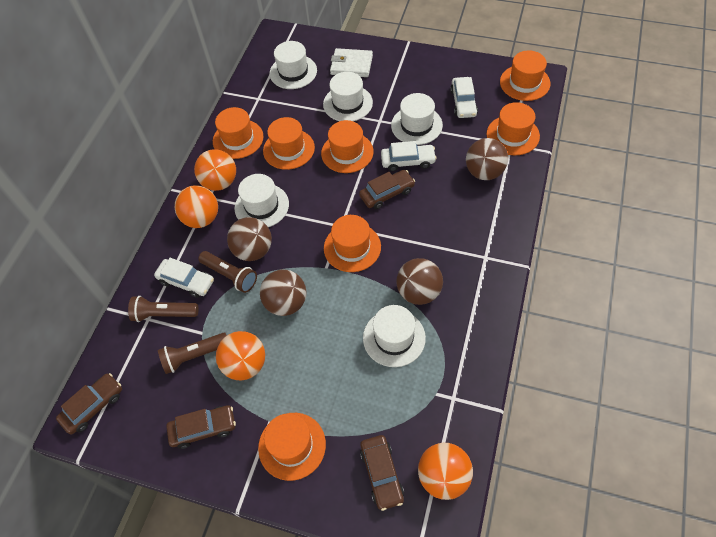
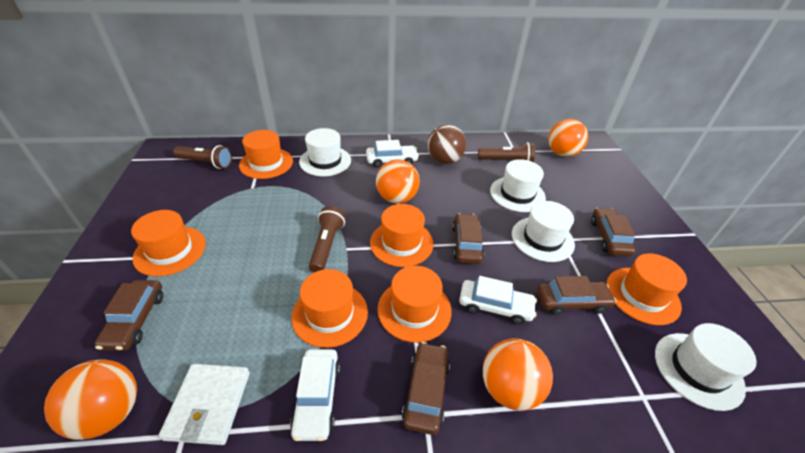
brown ball: [227,217,272,261] [260,270,306,316] [396,258,443,305] [466,138,508,180] = 4 -> [427,125,466,164] = 1
brown car: [56,373,122,434] [166,405,236,449] [359,170,415,209] [360,435,404,511] = 4 -> [95,280,163,351] [402,342,450,435] [452,213,484,264] [537,276,616,315] [591,208,635,257] = 5
orange hat: [213,107,264,159] [258,413,326,481] [263,117,315,170] [321,120,373,173] [324,215,381,272] [486,102,540,155] [500,50,551,101] = 7 -> [131,210,206,276] [239,130,293,179] [292,269,368,348] [370,204,433,267] [378,266,452,343] [606,253,687,325] = 6
white hat: [234,174,289,227] [270,41,317,89] [323,72,373,121] [363,305,426,367] [391,93,443,145] = 5 -> [299,128,351,176] [490,159,546,212] [512,201,575,262] [655,323,757,411] = 4

